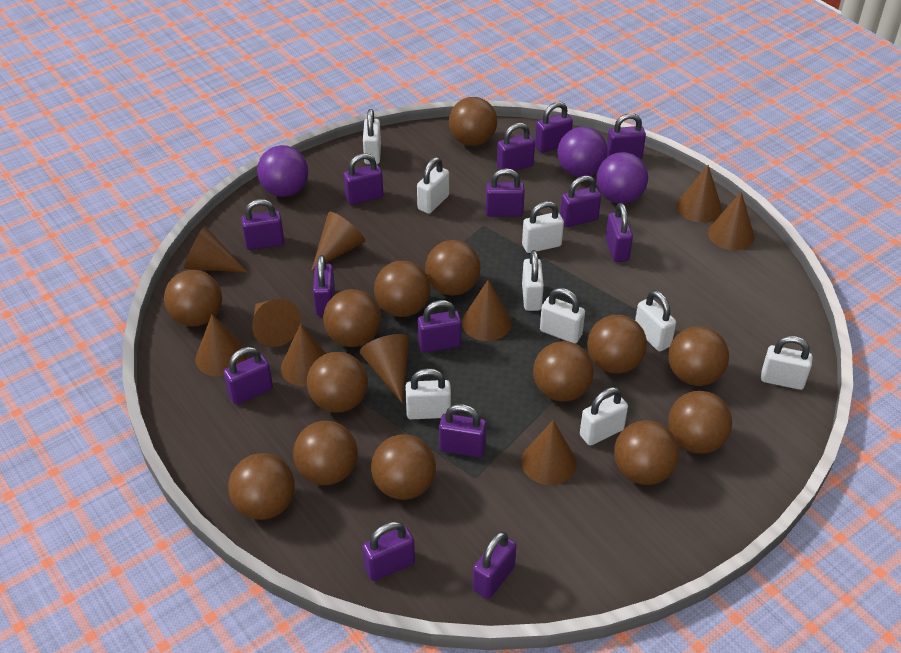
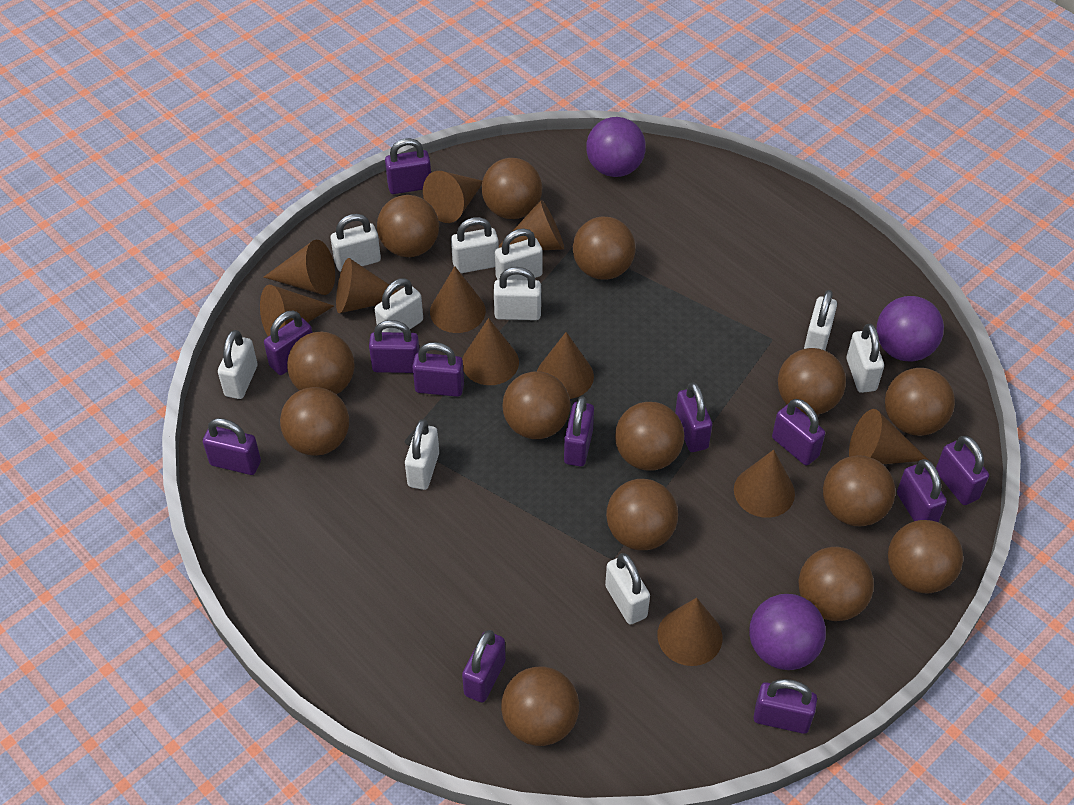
brown cone: [184,226,248,273] [195,315,247,377] [252,299,301,347] [281,324,327,386] [311,212,365,271] [359,334,409,403] [462,280,512,341] [521,420,576,485] [677,165,722,223] [708,192,754,251] = 10 -> [260,285,334,336] [264,240,335,295] [336,258,398,313] [423,171,482,223] [430,266,486,333] [462,318,519,385] [499,200,564,250] [537,332,594,399] [657,598,722,666] [734,450,795,518] [849,409,928,464] = 11
purple padlock: [223,347,273,405] [241,199,284,250] [313,255,335,316] [344,153,383,205] [362,521,415,581] [417,300,461,353] [439,404,487,457] [473,531,517,599] [486,168,525,217] [497,123,535,171] [535,102,573,153] [560,176,601,227] [605,203,633,262] [607,113,646,159] = 14 -> [203,418,261,475] [264,311,313,375] [369,320,419,373] [385,138,431,194] [412,342,464,397] [462,630,506,703] [564,396,594,467] [675,382,712,452] [753,679,817,734] [772,399,825,466] [897,459,947,522] [936,436,989,505] = 12
white padlock: [363,109,381,164] [405,368,451,419] [417,157,449,214] [522,201,564,253] [522,250,544,311] [540,288,585,344] [580,387,628,446] [635,290,676,351] [761,336,813,390] = 9 -> [218,330,258,399] [331,214,381,272] [375,278,423,333] [405,419,439,490] [451,217,499,273] [494,267,541,320] [495,228,543,280] [605,553,650,625] [804,290,837,350] [846,323,884,393] = 10

